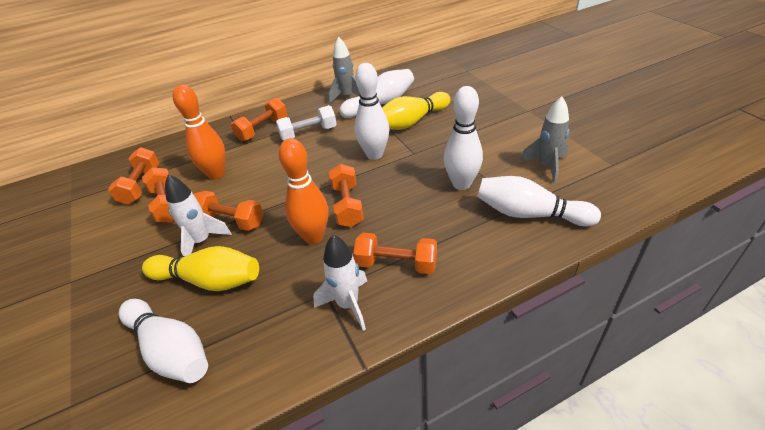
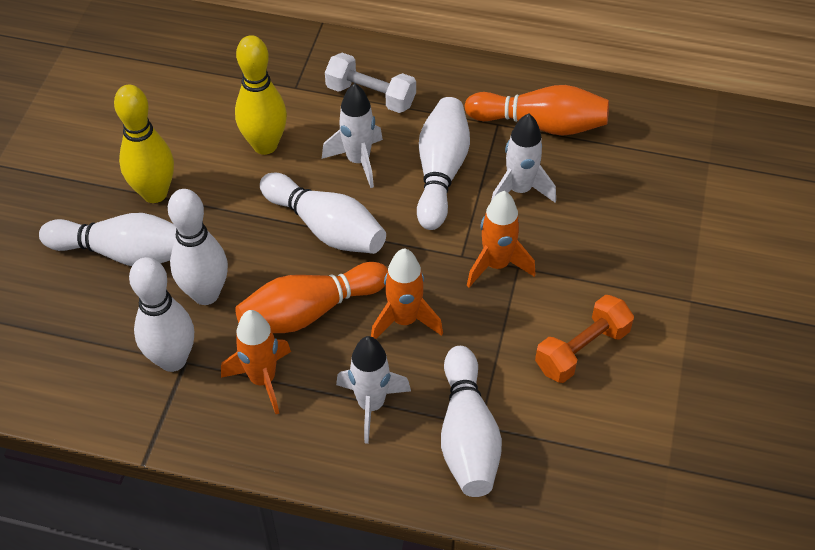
grey rocket: [328,37,360,104] [520,96,569,184] = 2 -> none = 0
orange dumbbell: [108,147,159,205] [142,167,174,222] [193,191,263,231] [231,98,287,141] [329,164,364,227] [353,233,437,274] = 6 -> [535,295,634,383] = 1
orange rocket: none = 0 -> [221,310,291,414] [371,248,443,339] [467,191,536,287] = 3
white bowling pin: [119,299,208,383] [339,69,414,118] [354,63,389,160] [444,86,483,190] [477,176,601,226] = 5 -> [39,213,176,266] [129,257,194,372] [168,189,228,305] [260,173,386,254] [417,97,470,230] [441,346,502,497] = 6
white rocket: [165,174,232,256] [313,235,367,331] = 2 -> [322,83,383,188] [336,336,411,444] [491,113,556,202] = 3

